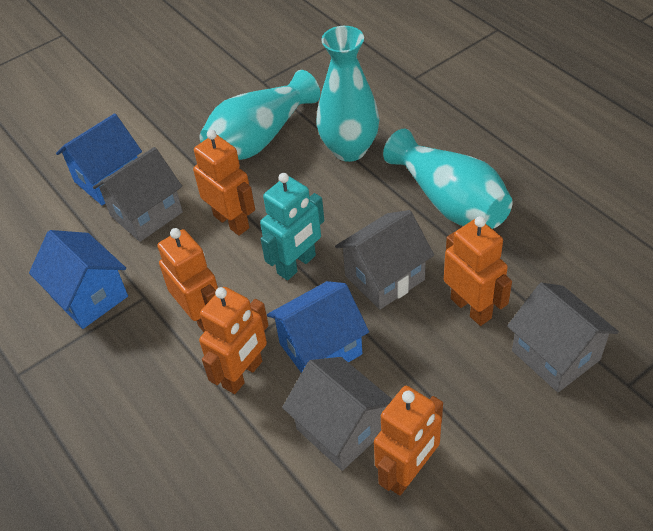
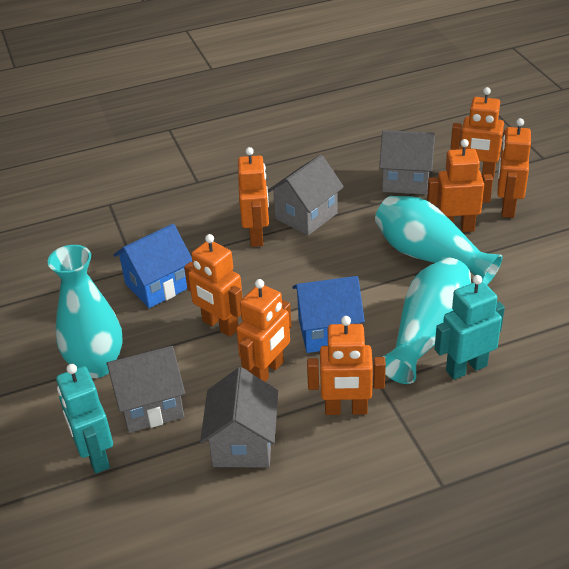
blue house: [29,230,128,329] [56,114,142,205] [267,281,369,373] = 3 -> [113,224,192,308] [292,276,365,353] = 2
orange robot: [157,228,218,332] [193,130,255,236] [199,287,268,394] [374,386,443,496] [444,216,512,326] = 5 -> [184,234,243,337] [236,279,292,382] [238,147,269,247] [307,316,386,415] [427,139,493,232] [451,87,506,179] [497,118,531,218] = 7
turquoise robot: [260,173,324,280] = 1 -> [56,364,113,474] [435,275,505,380] = 2

